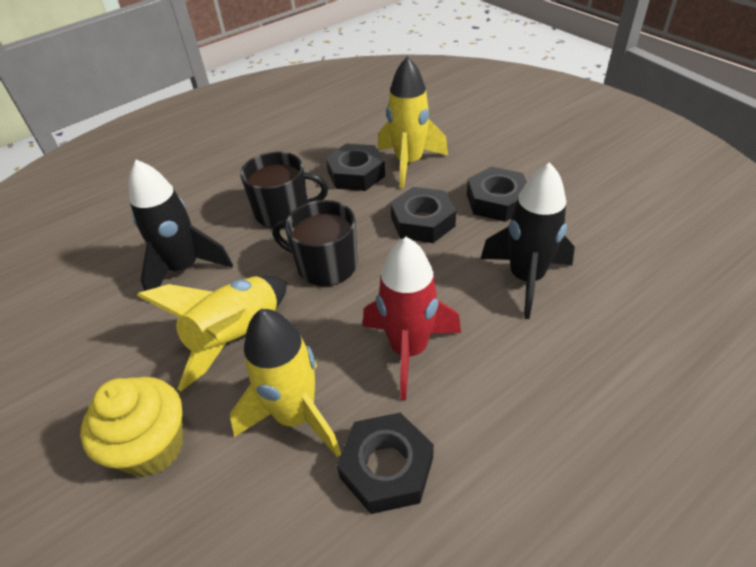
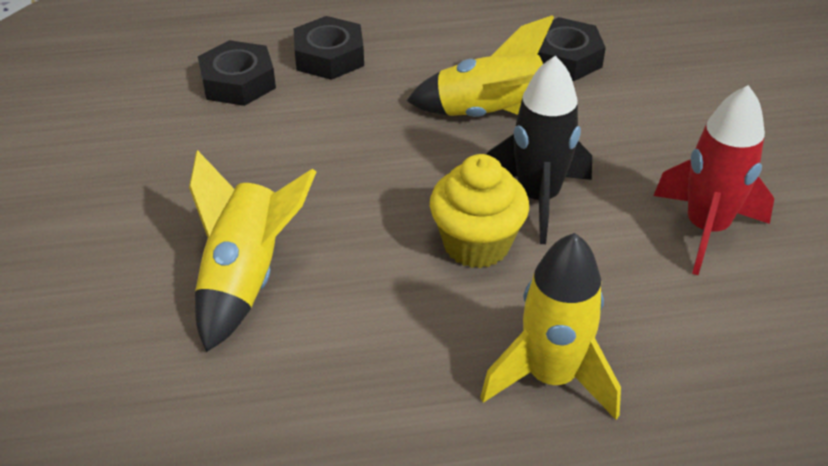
black mug: [240,152,328,228] [272,200,357,286] = 2 -> none = 0
black nut: [326,144,385,191] [337,413,434,514] [390,187,456,243] [467,167,527,222] = 4 -> [198,40,276,106] [294,16,364,80] [537,17,606,81] = 3
black rocket: [129,160,233,291] [480,162,575,319] = 2 -> [486,56,592,244] = 1

